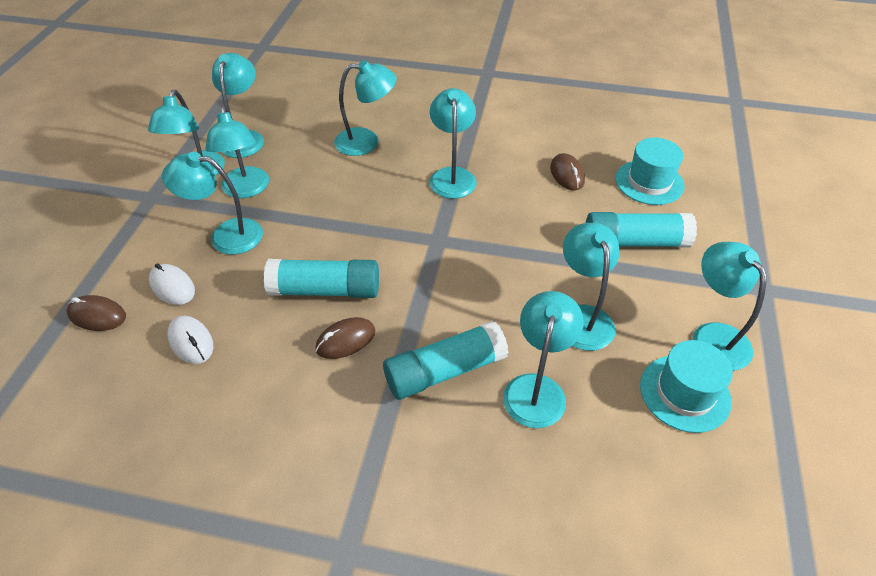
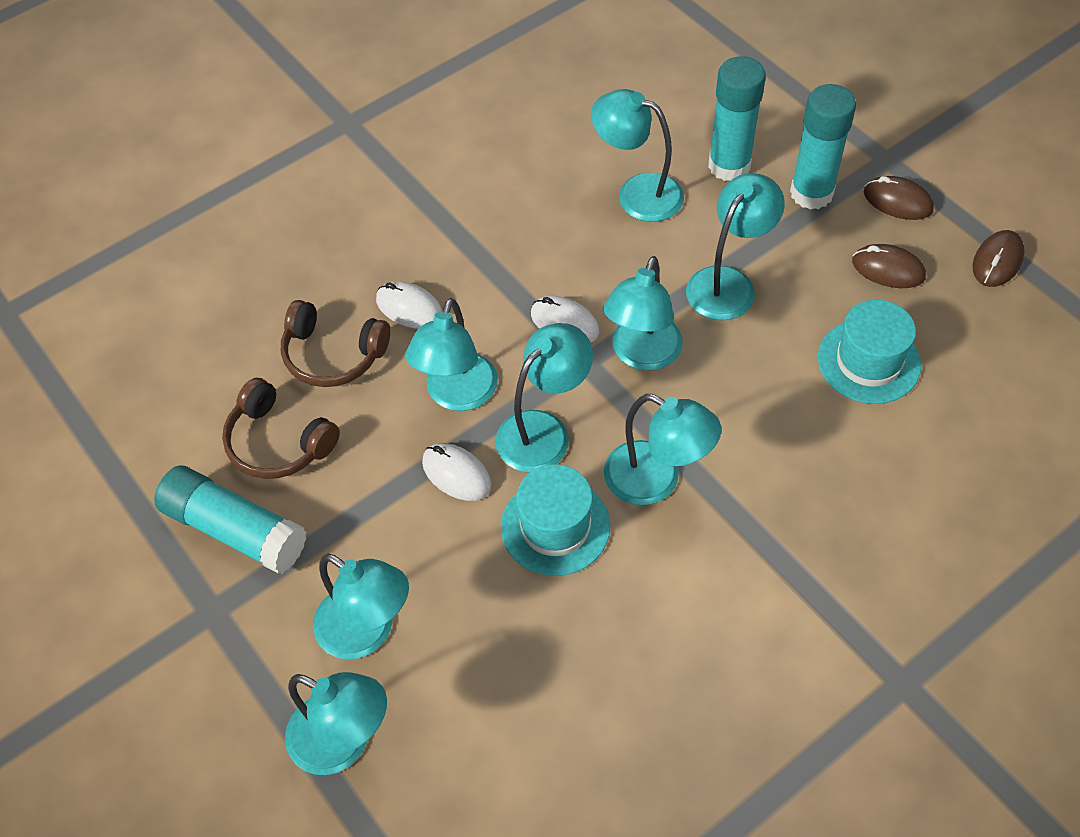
brown headphones: none = 0 -> [222,378,340,479] [281,300,390,387] = 2
turquoise lamp: [148,90,225,176] [162,152,263,255] [206,106,269,198] [212,53,264,158] [334,60,397,156] [429,88,476,199] [503,291,584,428] [563,223,620,351] [692,242,766,371] = 9 -> [285,672,387,775] [313,553,409,659] [405,298,498,411] [495,323,593,473] [591,89,684,222] [604,256,683,371] [604,394,722,505] [686,173,785,320] = 8
white mouse: [149,263,195,305] [167,316,213,364] = 2 -> [376,281,442,329] [422,443,491,501] [531,296,599,343] = 3

